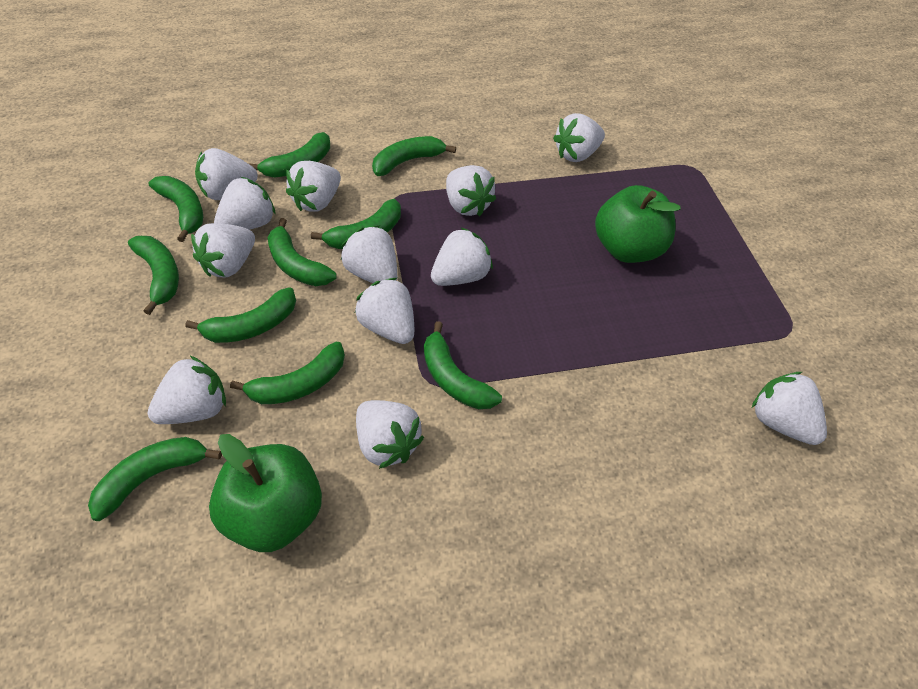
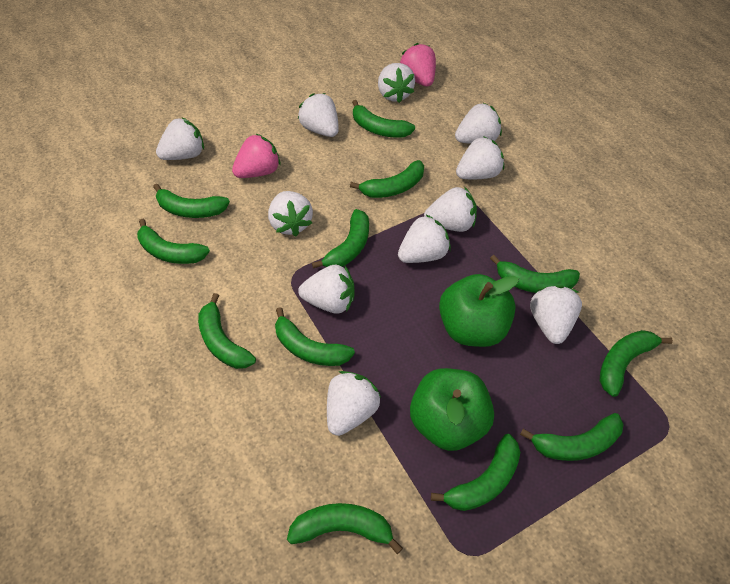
green banana: [88,437,222,521] [128,236,179,315] [149,176,203,242] [185,287,296,343] [230,342,345,404] [248,132,330,178] [267,218,337,286] [311,199,401,249] [372,136,456,176] [424,321,502,409] = 10 -> [137,219,210,264] [153,184,230,218] [198,293,256,369] [275,307,355,366] [287,503,403,554] [312,209,369,269] [350,160,424,198] [352,100,415,138] [431,434,520,511] [490,255,580,293] [520,413,624,461] [600,330,673,397] = 12
pink strawberry: none = 0 -> [232,134,281,178] [400,43,436,87] = 2
white strawberry: [148,356,226,424] [191,223,255,277] [195,148,258,200] [214,177,276,230] [286,161,341,212] [341,225,397,283] [355,278,414,344] [356,400,424,469] [431,228,493,286] [446,165,496,216] [553,113,605,162] [752,372,827,445] = 12 -> [156,118,204,160] [268,191,313,236] [298,93,339,137] [298,265,355,314] [327,371,381,436] [378,63,415,103] [398,214,451,263] [424,187,477,232] [455,103,502,144] [456,136,504,179] [530,285,582,344] = 11

